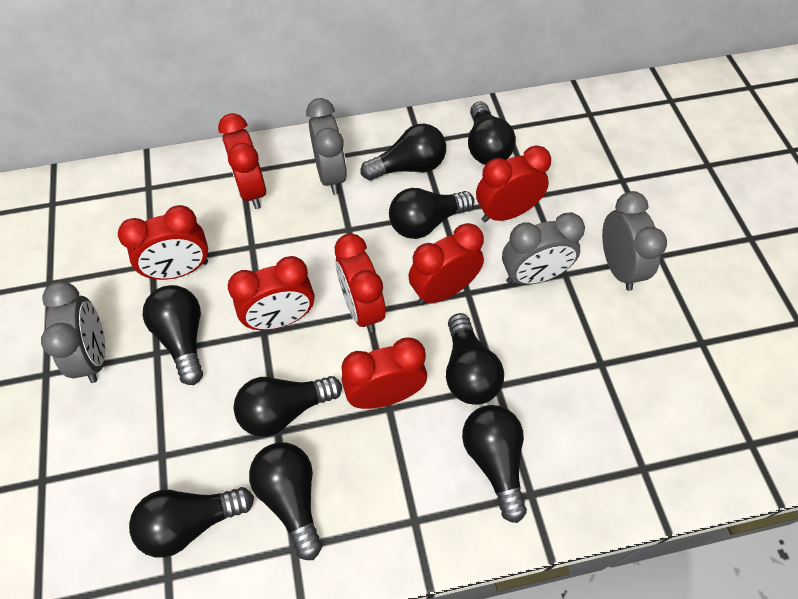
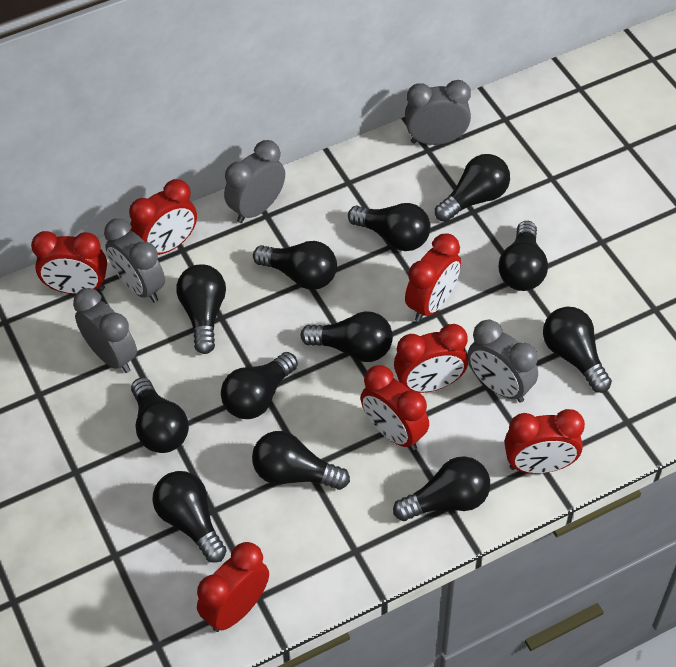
black light bulb: [129,487,254,558] [142,285,203,385] [234,376,342,437] [249,442,322,560] [361,124,446,180] [389,188,474,239] [446,313,504,405] [462,405,527,523] [468,101,516,165] = 9 -> [131,377,189,453] [152,471,227,563] [177,264,226,354] [221,352,298,419] [252,431,350,490] [253,241,337,290] [300,311,393,362] [348,203,431,251] [393,456,490,521] [435,154,510,222] [499,221,548,291] [543,307,612,393] = 12
grey clock: [41,281,105,383] [306,98,347,194] [502,212,585,285] [602,191,667,291] = 4 -> [73,288,137,373] [104,218,165,302] [224,140,285,223] [405,80,471,145] [468,320,538,403] = 5

